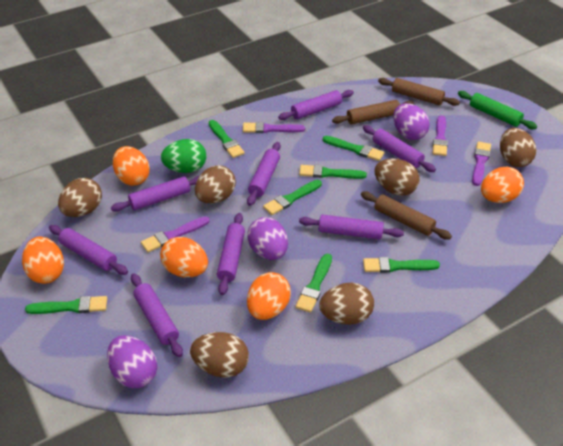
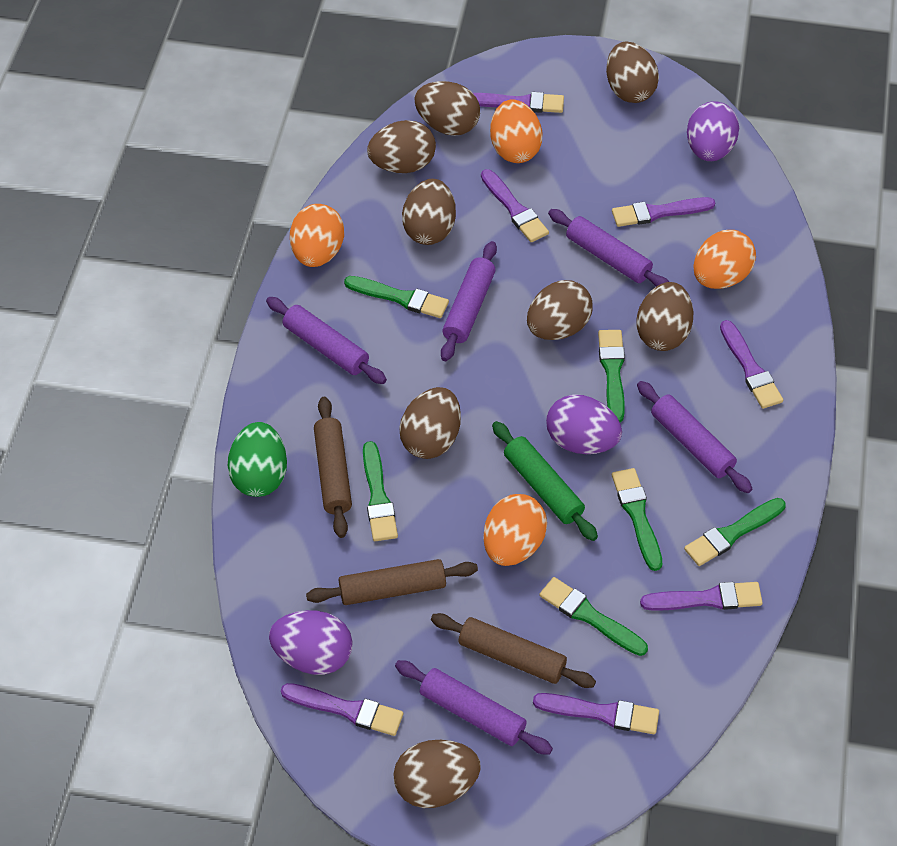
brown egg: [58,178,102,217] [190,332,249,377] [195,165,236,204] [319,283,374,325] [375,158,419,196] [500,128,536,167] = 6 -> [367,120,436,173] [393,740,481,808] [399,387,461,459] [402,179,456,245] [415,81,480,136] [527,280,593,340] [606,41,659,103] [637,282,694,351] = 8
green brush: [25,296,107,314] [209,120,245,158] [263,180,322,215] [296,253,332,313] [299,165,367,179] [323,136,384,161] [363,257,440,273] = 7 -> [344,276,449,318] [363,441,398,541] [539,577,648,656] [598,330,625,422] [612,468,662,571] [684,498,786,566] = 6
orange egg: [22,236,64,284] [113,146,150,186] [160,237,208,277] [247,272,291,320] [481,167,524,203] = 5 -> [290,204,344,267] [483,494,547,566] [490,99,542,163] [693,230,756,289] = 4
purple brush: [141,216,210,252] [243,122,305,133] [433,115,448,156] [472,141,491,186] = 4 -> [281,683,403,736] [473,92,564,113] [481,169,549,242] [533,693,659,734] [612,197,715,227] [640,582,763,611] [720,320,783,409] = 7
purple rolling pin: [49,225,128,275] [111,176,199,212] [131,273,183,357] [217,213,245,295] [247,142,281,206] [278,90,354,120] [299,214,404,240] [363,125,436,172] = 8 -> [266,297,387,384] [395,660,553,755] [441,241,497,361] [548,209,669,286] [637,381,752,493] = 5

